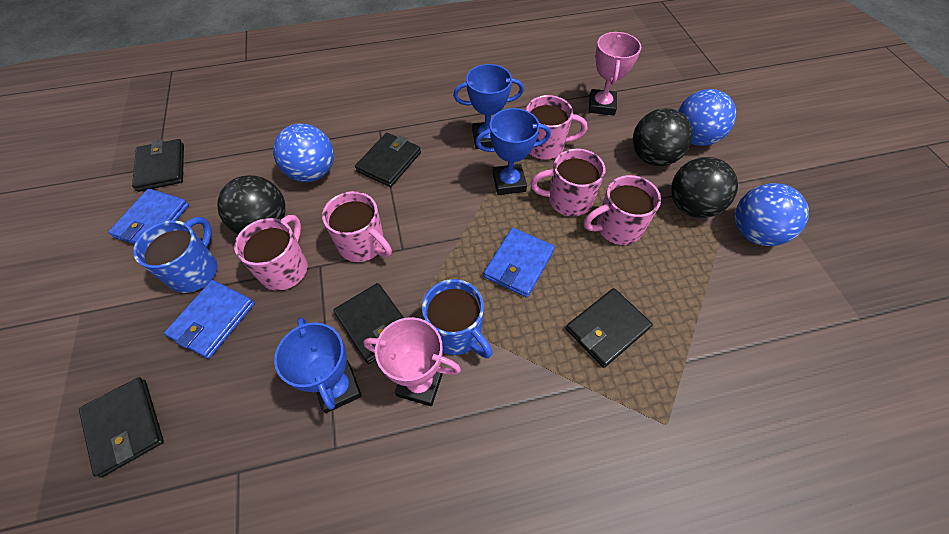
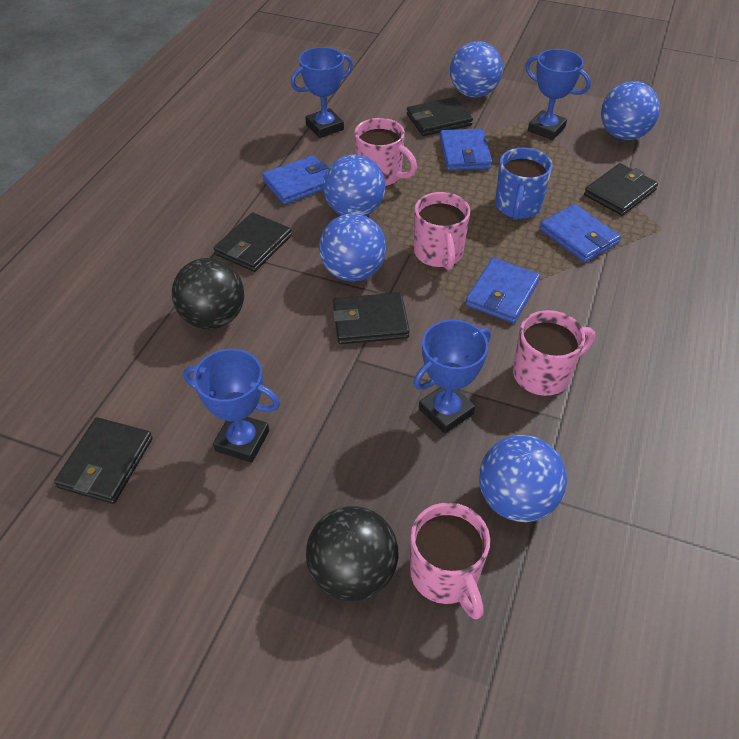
black ball: [217,175,286,234] [633,108,693,166] [671,157,738,218] = 3 -> [172,258,244,329] [306,506,399,601] = 2
blue ball: [273,123,334,182] [678,89,736,146] [735,183,809,246] = 3 -> [319,213,386,282] [323,154,386,216] [450,41,503,97] [479,435,567,522] [601,81,660,140] = 5
blue mug: [133,217,217,293] [422,279,493,358] = 2 -> [495,148,552,220] = 1
blue trophy: [274,317,362,413] [453,64,524,149] [475,108,551,195] = 3 -> [183,349,280,463] [291,47,353,138] [414,319,491,434] [525,49,591,140] = 4
blue wallet: [108,189,189,244] [164,280,255,359] [484,228,555,298] = 3 -> [262,155,329,204] [440,129,492,170] [465,258,540,323] [540,204,621,263] = 4
pink mug: [234,215,308,291] [322,191,392,262] [526,95,587,160] [531,148,605,217] [584,175,661,245] = 5 -> [355,118,417,186] [410,502,490,620] [414,192,470,270] [513,310,595,396] = 4
pink trophy: [363,317,461,406] [589,32,641,116] = 2 -> none = 0

